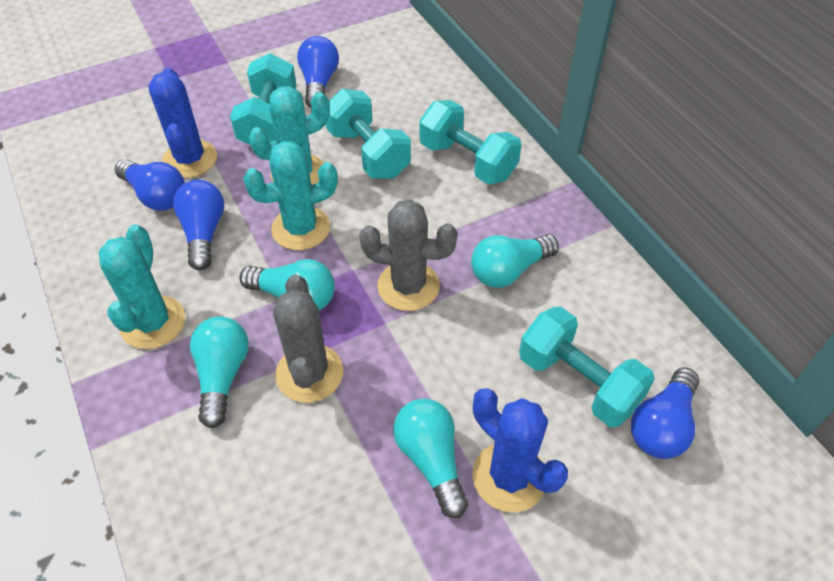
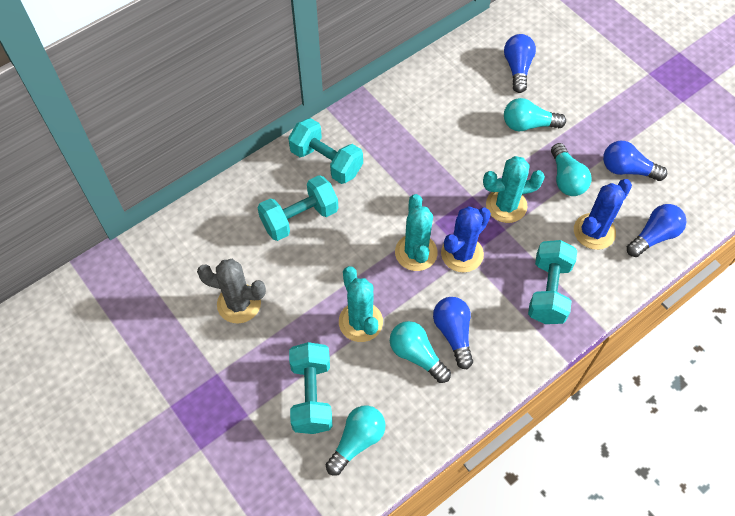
grey cactus: [273,275,343,403] [359,200,458,311] = 2 -> [197,259,266,324] = 1

